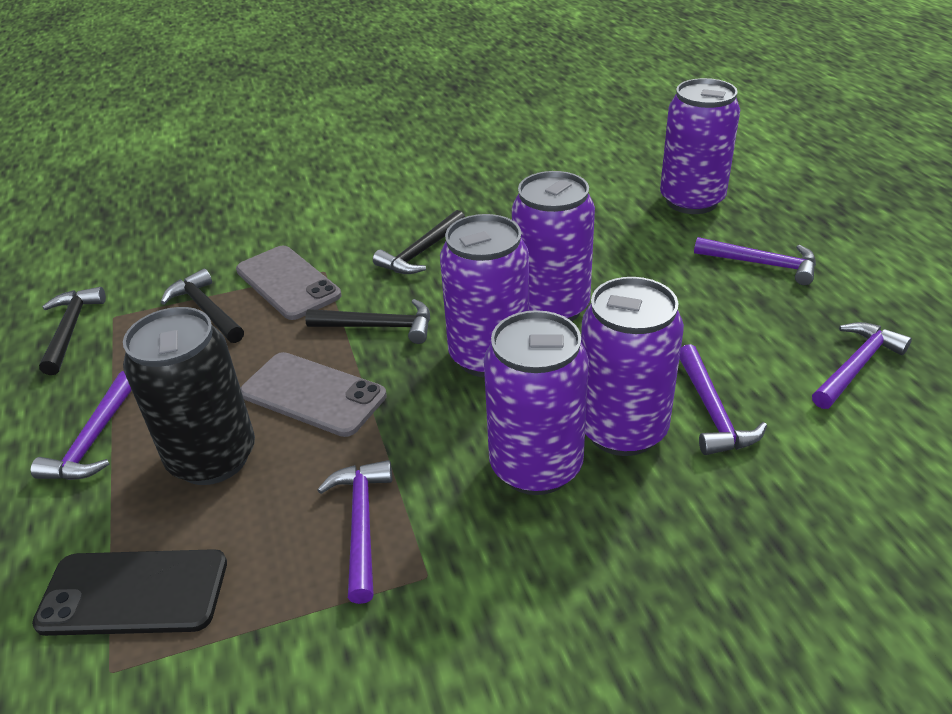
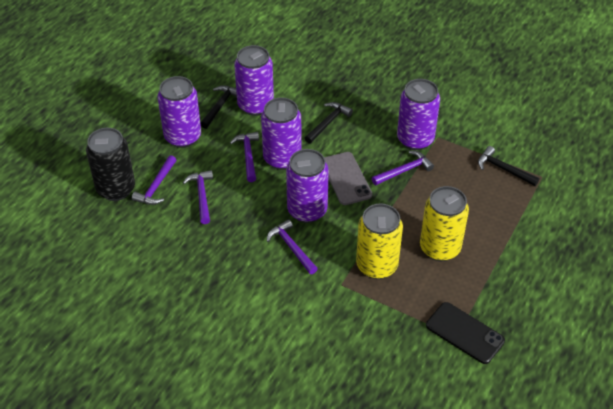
black hammer: [39,287,106,375] [161,269,244,343] [305,299,430,344] [373,210,465,274] = 4 -> [201,85,237,129] [305,102,353,144] [478,146,539,186] = 3
grey phone: [236,246,341,320] [240,352,386,437] = 2 -> [324,152,372,205] = 1
yellow can: none = 0 -> [356,204,403,279] [420,186,469,261] = 2

